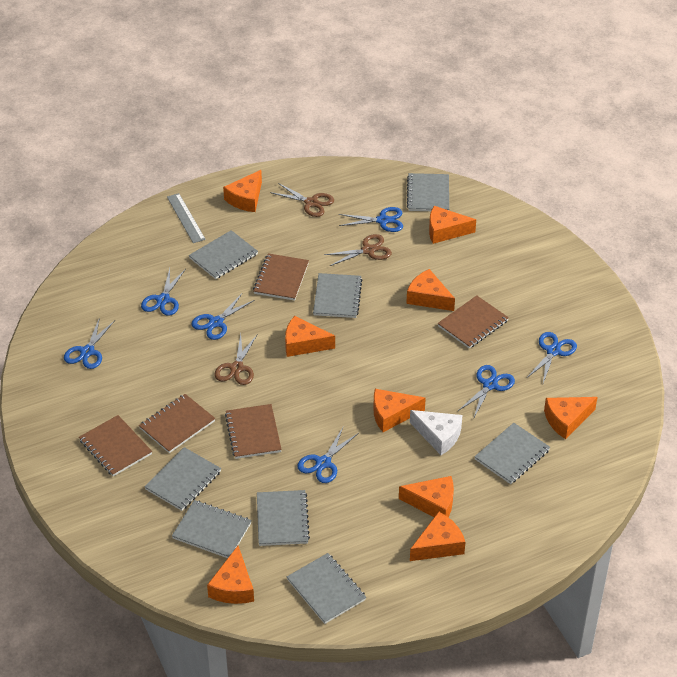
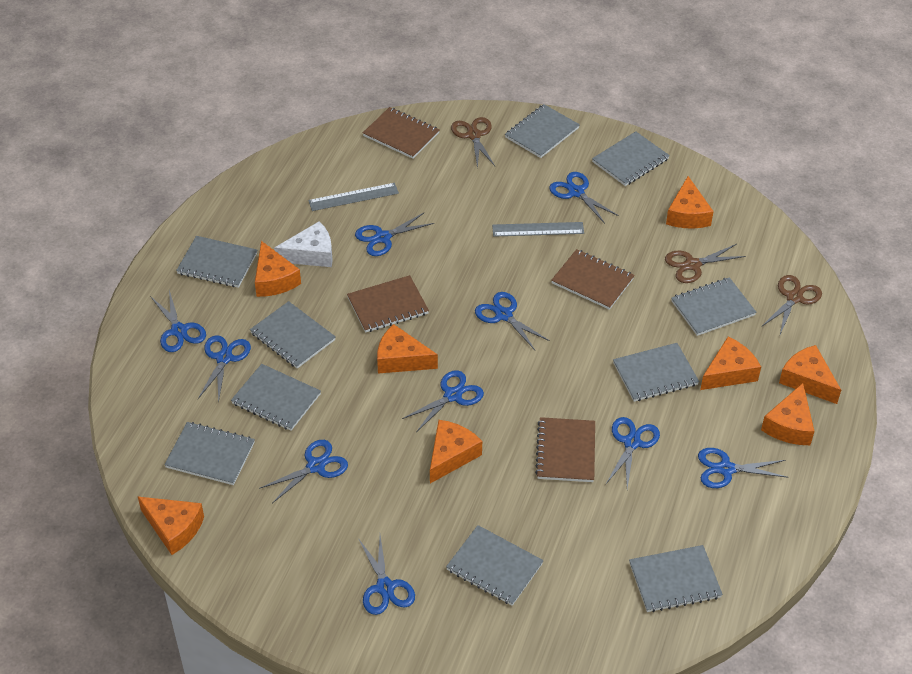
blue scissors: [64,317,115,369] [141,268,186,316] [191,294,255,340] [297,427,359,483] [339,207,403,232] [458,365,515,417] [527,332,577,383] = 7 -> [150,290,206,352] [198,335,251,403] [259,440,348,503] [355,212,434,256] [358,535,415,615] [402,370,484,432] [475,292,550,350] [549,172,619,224] [606,417,660,489] [698,448,789,488] = 10
brown notebook: [79,415,152,476] [139,394,215,453] [225,404,282,459] [253,253,309,301] [437,295,509,349] = 5 -> [347,275,429,333] [363,107,440,159] [535,417,595,482] [551,249,635,310] = 4
grey notebook: [144,447,221,511] [172,500,252,558] [189,230,258,279] [257,490,310,546] [287,553,366,624] [313,273,362,318] [407,173,449,211] [474,423,550,484] = 8 -> [164,422,255,485] [176,236,257,288] [231,364,321,431] [250,301,336,369] [446,525,544,606] [505,104,580,158] [592,131,670,186] [613,343,699,402] [629,545,723,612] [671,277,756,336] = 10
grey ruler: [167,193,206,243] = 1 -> [308,183,399,211] [492,222,584,237] = 2
orange cheese: [207,546,254,604] [223,170,262,212] [285,316,335,357] [373,389,426,432] [399,476,454,517] [406,269,455,311] [410,512,465,561] [429,206,476,244] [544,397,597,439] = 9 -> [137,496,204,555] [255,241,301,297] [377,324,438,374] [430,420,482,483] [666,176,714,229] [700,337,761,390] [761,383,815,445] [779,345,841,404] = 8

